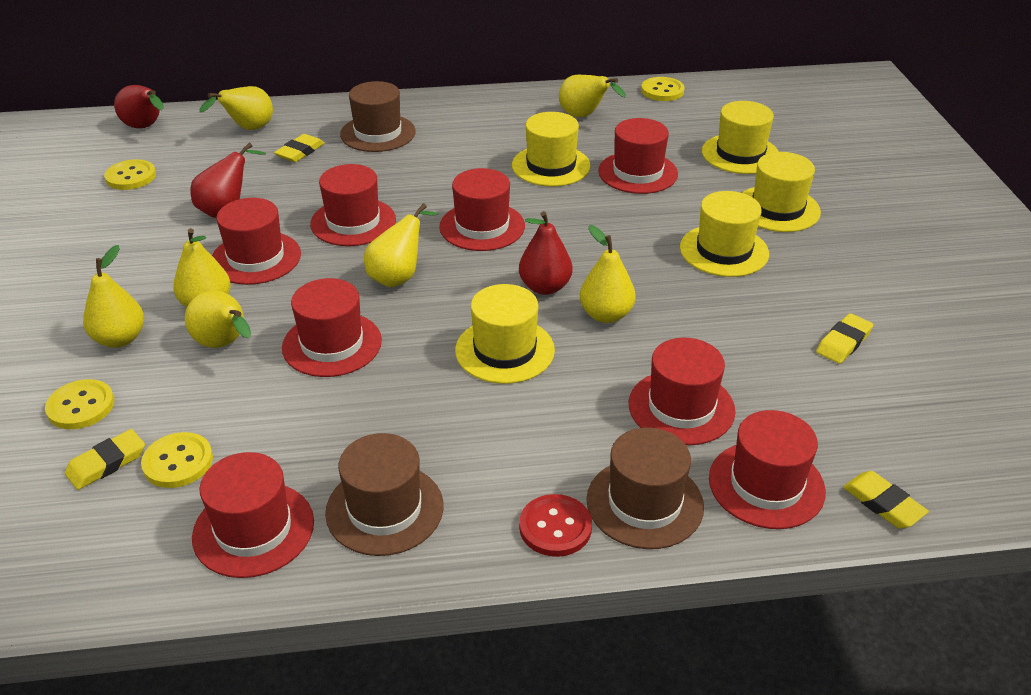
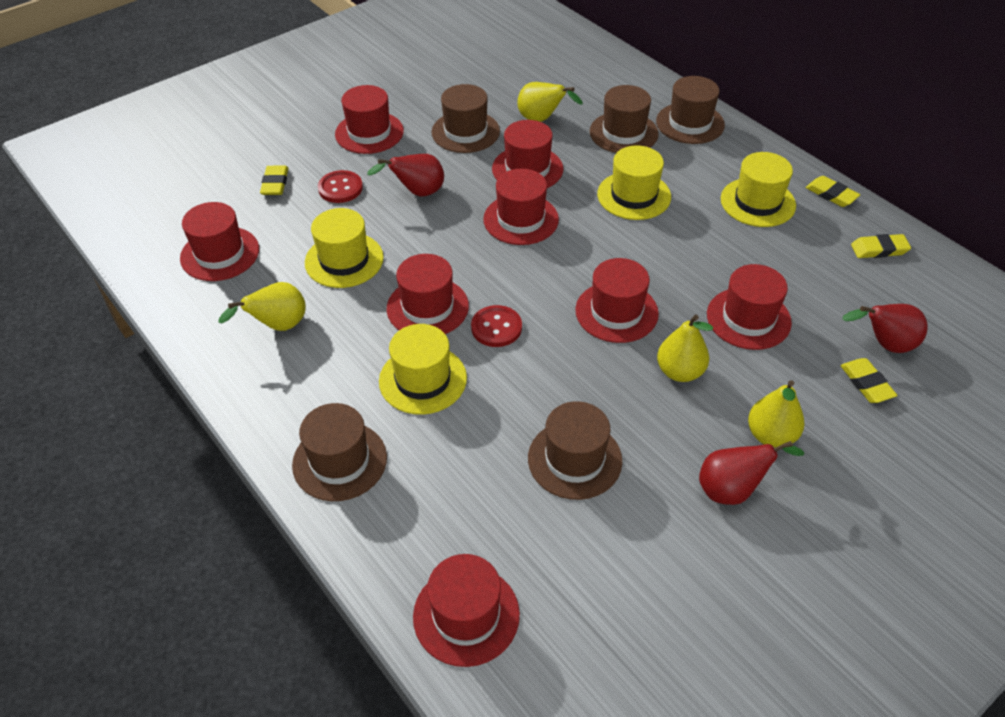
brown hat: [325,433,444,556] [340,81,416,152] [587,427,704,549] = 3 -> [292,403,387,501] [431,84,500,153] [528,401,622,500] [590,85,659,153] [656,76,725,144] = 5
red button: [519,494,592,557] = 1 -> [318,170,363,203] [471,305,522,347] = 2
yellow button: [45,379,114,429] [104,159,156,190] [141,432,213,488] [641,77,684,101] = 4 -> none = 0
yellow hat: [455,284,555,384] [512,112,591,186] [680,191,769,277] [702,101,779,174] [742,152,821,232] = 5 -> [305,208,384,288] [379,324,467,415] [597,145,671,220] [721,152,796,227] = 4
yellow pear: [83,245,144,348] [173,228,231,307] [185,290,251,348] [199,86,273,130] [364,203,438,288] [559,75,626,117] [580,225,636,323] = 7 -> [219,282,306,331] [517,82,583,122] [657,315,713,382] [748,380,805,448] = 4

